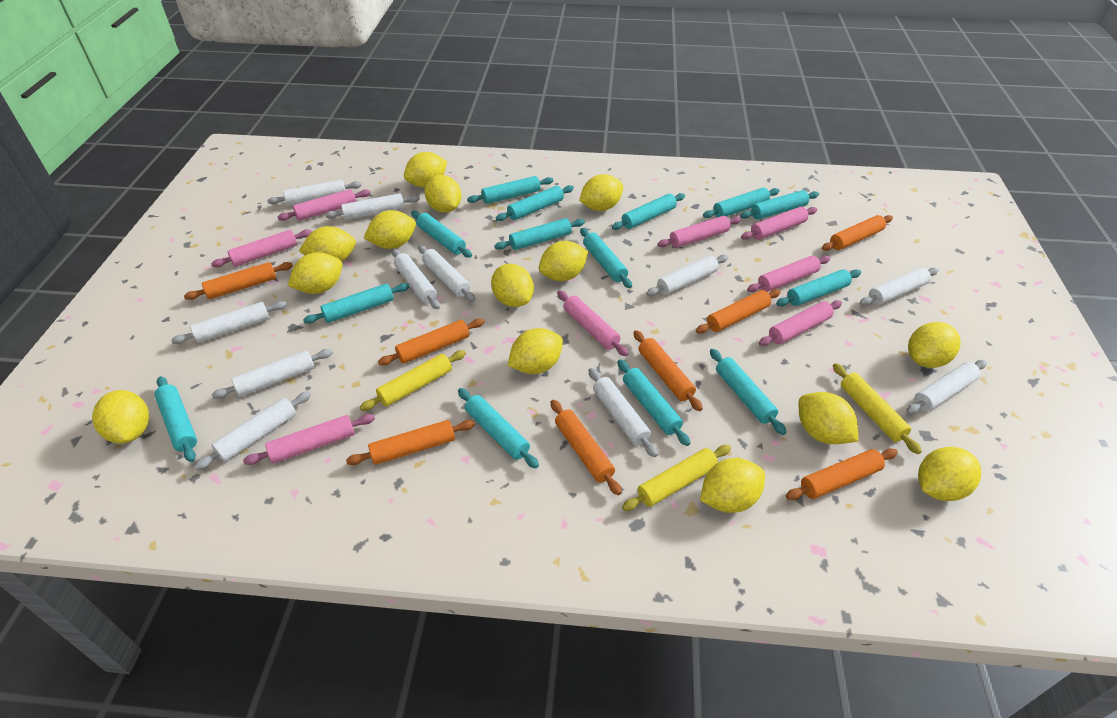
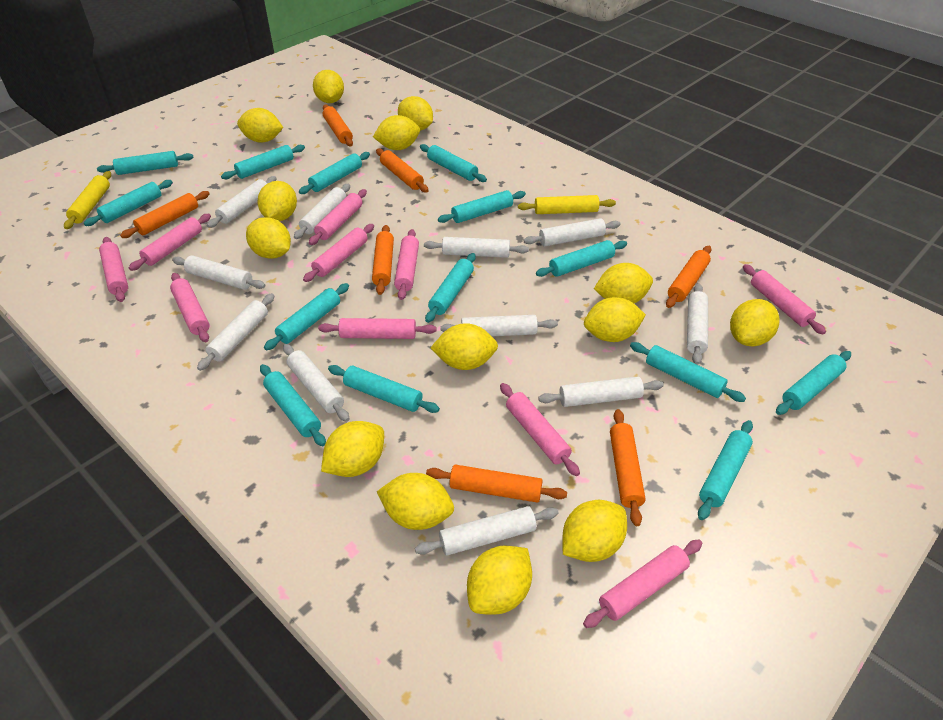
orange rolling pin: [184,262,293,300] [346,420,475,465] [378,319,485,365] [551,400,622,495] [633,330,703,411] [696,289,781,334] [786,448,898,500] [822,215,893,251] = 8 -> [120,191,210,238] [323,104,353,146] [372,225,394,295] [376,148,429,192] [426,465,567,503] [610,409,646,526] [666,246,711,308] = 7
pink rolling pin: [211,229,312,267] [243,414,375,465] [278,189,370,221] [557,290,628,356] [657,216,741,248] [741,207,817,240] [747,256,830,292] [759,300,842,346] = 8 -> [99,237,128,302] [129,214,211,271] [170,273,210,342] [303,224,374,282] [309,189,367,245] [318,318,437,339] [394,229,419,300] [500,383,580,476] [583,540,703,628] [743,264,826,335] = 10
yellow rolling pin: [360,350,466,411] [622,445,731,511] [833,363,922,454] = 3 -> [64,171,111,229] [518,195,616,214] = 2

